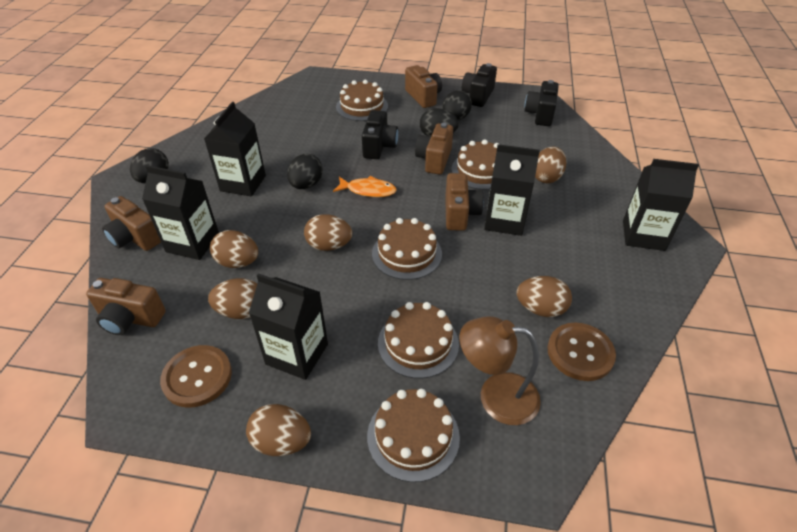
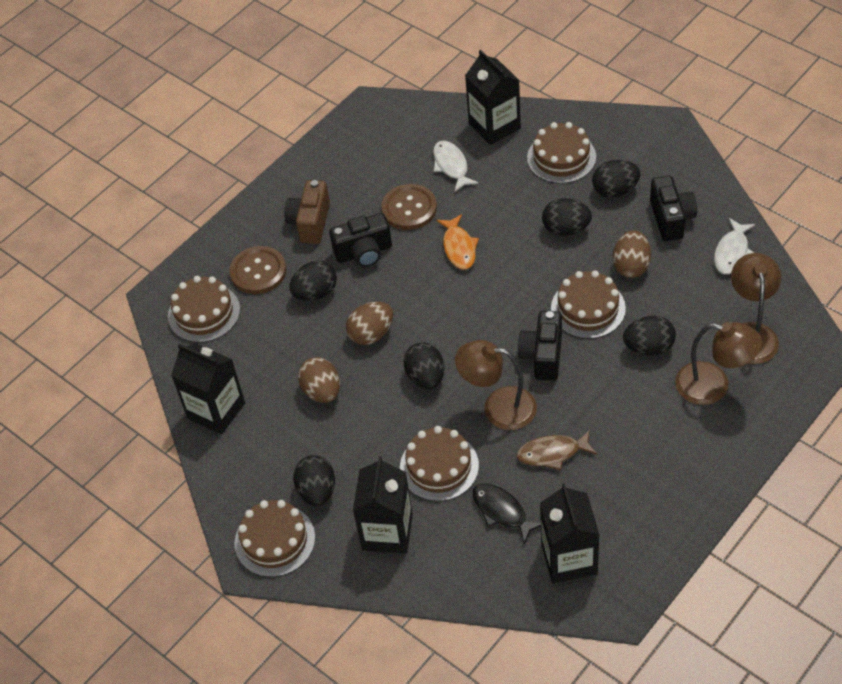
black carton: [142,165,219,260] [204,102,266,196] [249,273,328,380] [484,144,540,236] [623,159,699,251] = 5 -> [171,343,245,434] [353,456,413,554] [465,50,521,145] [540,483,600,584] = 4
black egg: [130,148,169,183] [287,154,323,189] [420,108,459,136] [442,90,472,120] = 4 -> [289,261,337,301] [293,455,335,506] [403,343,444,389] [542,198,592,236] [592,160,641,198] [623,316,676,356] = 6
black fish: none = 0 -> [473,483,541,545] = 1
brown camera: [86,278,166,335] [102,196,161,251] [405,65,442,108] [415,123,453,175] [445,173,484,231] = 5 -> [284,180,330,244] = 1
brown egg: [208,278,257,319] [210,230,258,268] [246,404,311,456] [304,214,352,251] [516,276,572,317] [535,146,566,183] = 6 -> [298,357,340,403] [346,302,393,345] [613,230,651,278] = 3
brown fish: none = 0 -> [517,430,597,470] = 1
brown lamp: [460,316,541,425] = 1 -> [455,340,537,430] [675,322,762,405] [731,253,781,364] = 3
white fish: none = 0 -> [433,140,478,192] [714,218,755,274] = 2

